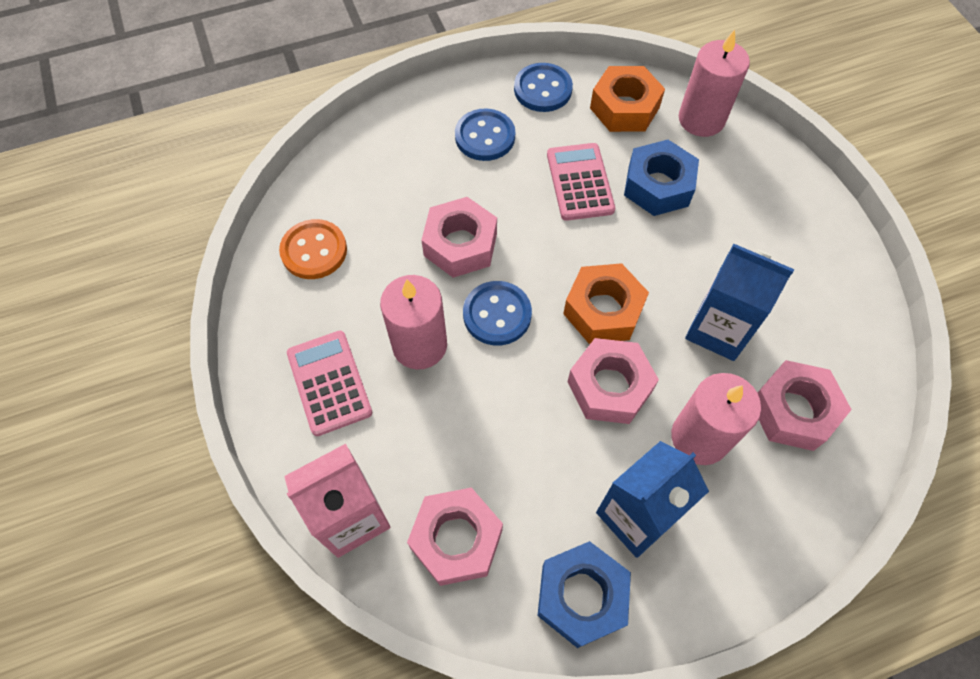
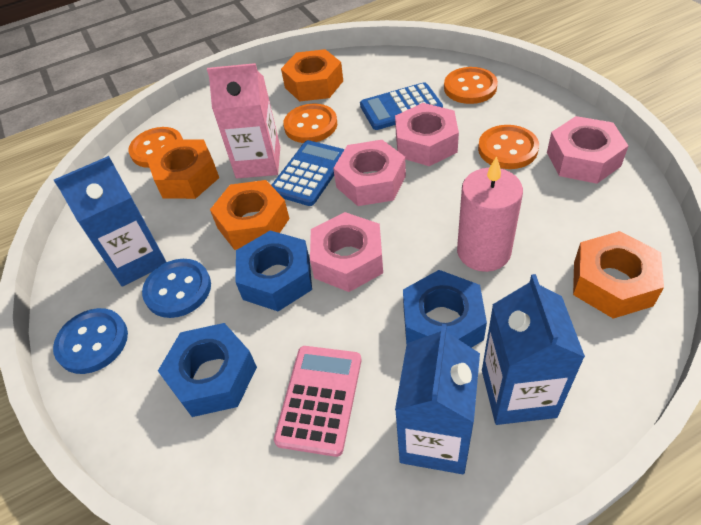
blue button: [455,108,515,161] [463,281,532,345] [514,63,573,112] = 3 -> [53,308,128,374] [142,259,211,318] = 2
blue calculator: none = 0 -> [271,140,345,206] [360,82,443,130] = 2
blue carton: [596,441,709,558] [685,244,794,361] = 2 -> [54,156,166,287] [395,324,480,474] [482,274,585,425] = 3
blue nut: [537,541,631,648] [624,140,699,216] = 2 -> [158,323,257,417] [235,230,312,311] [403,270,487,348] = 3
orange button: [279,219,347,279] = 1 -> [128,127,183,168] [283,104,337,143] [444,67,498,104] [478,125,539,169] = 4
orange nut: [563,263,649,344] [590,66,665,132] = 2 -> [147,139,219,199] [210,180,290,250] [281,49,343,102] [573,231,664,319] = 4
pink calculator: [287,331,372,436] [547,143,615,221] = 2 -> [274,346,361,457] = 1
pink candle: [380,275,447,370] [671,373,761,465] [679,29,750,137] = 3 -> [457,156,523,272] = 1

